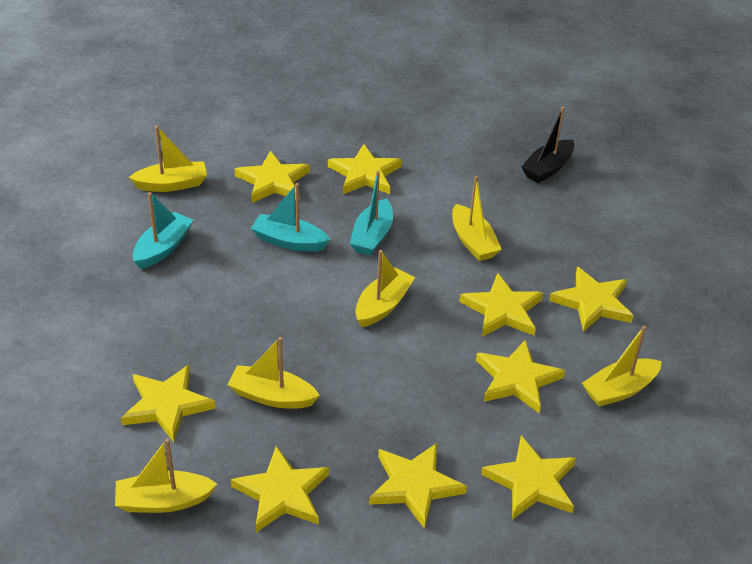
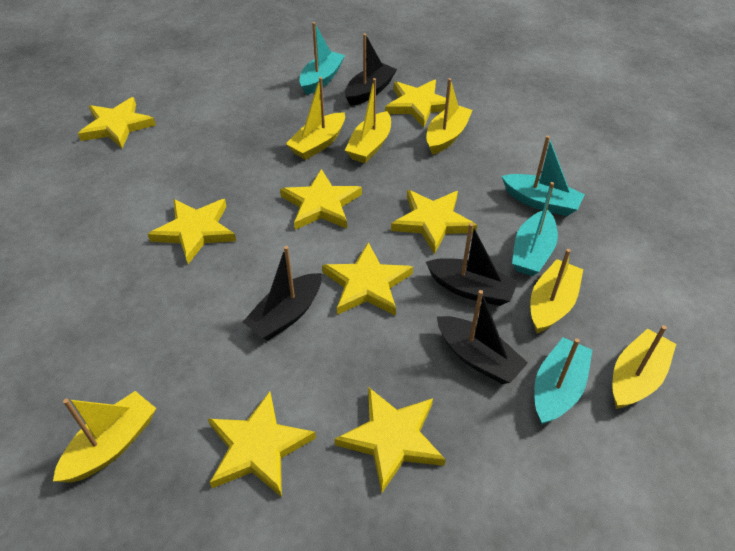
black boat: [521,106,575,183] = 1 -> [243,246,322,340] [345,34,397,106] [426,223,518,306] [437,290,528,384] = 4
turquoise boat: [133,192,194,269] [251,183,331,252] [350,171,393,255] = 3 -> [299,22,345,95] [502,136,585,216] [512,182,558,276] [534,337,592,425] = 4
yellow star: [121,365,216,442] [231,446,329,532] [234,150,310,203] [328,144,402,194] [369,443,467,529] [459,273,543,337] [476,339,565,413] [481,435,576,520] [549,267,634,332] = 9 -> [78,97,156,148] [148,199,236,264] [208,391,316,497] [280,169,362,230] [322,242,413,316] [334,387,446,493] [385,80,446,127] [391,190,477,255] = 8

